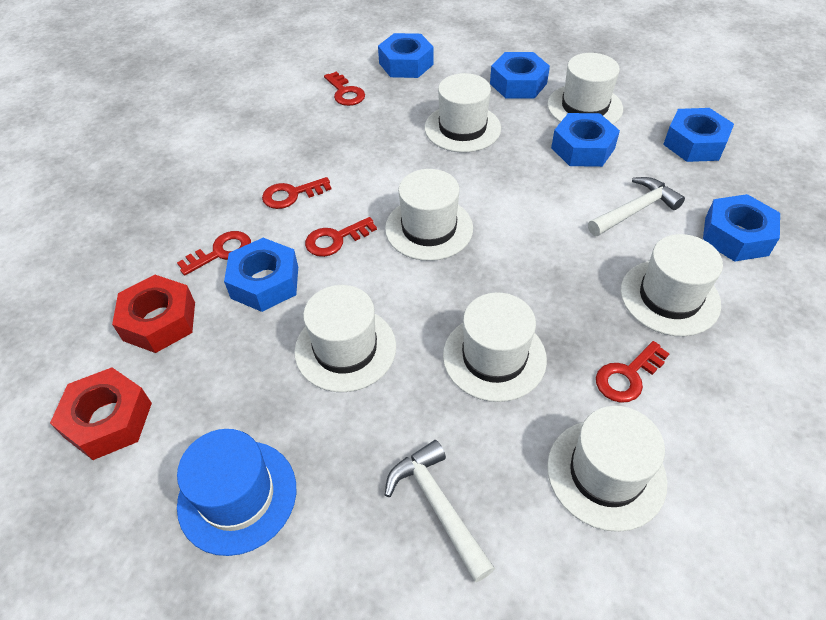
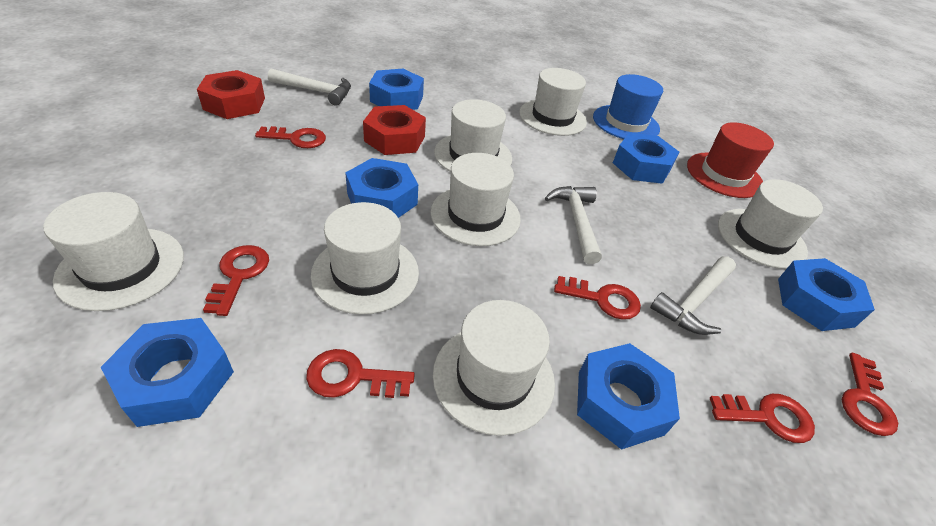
red hat: none = 0 -> [687,122,774,198] = 1
red key: [177,231,251,276] [262,177,331,209] [305,217,377,257] [324,71,365,106] [596,341,669,403] = 5 -> [203,245,269,316] [255,126,326,148] [306,349,415,398] [554,276,641,320] [710,394,815,443] [842,353,898,436] = 6
white hammer: [385,440,495,582] [588,177,685,236] = 2 -> [268,69,351,106] [545,186,602,264] [650,256,736,335] = 3

